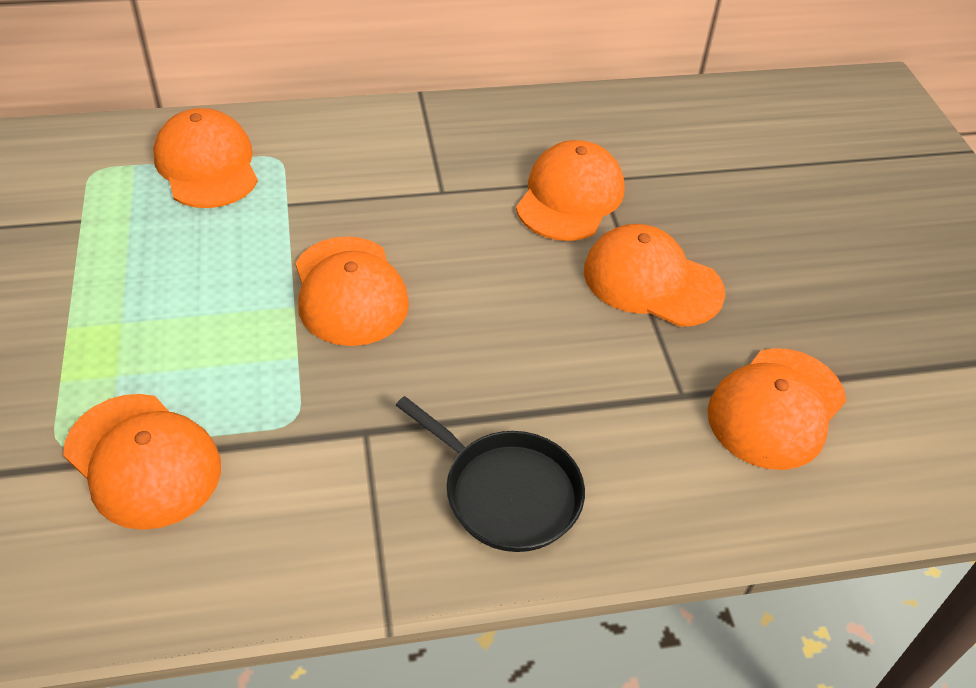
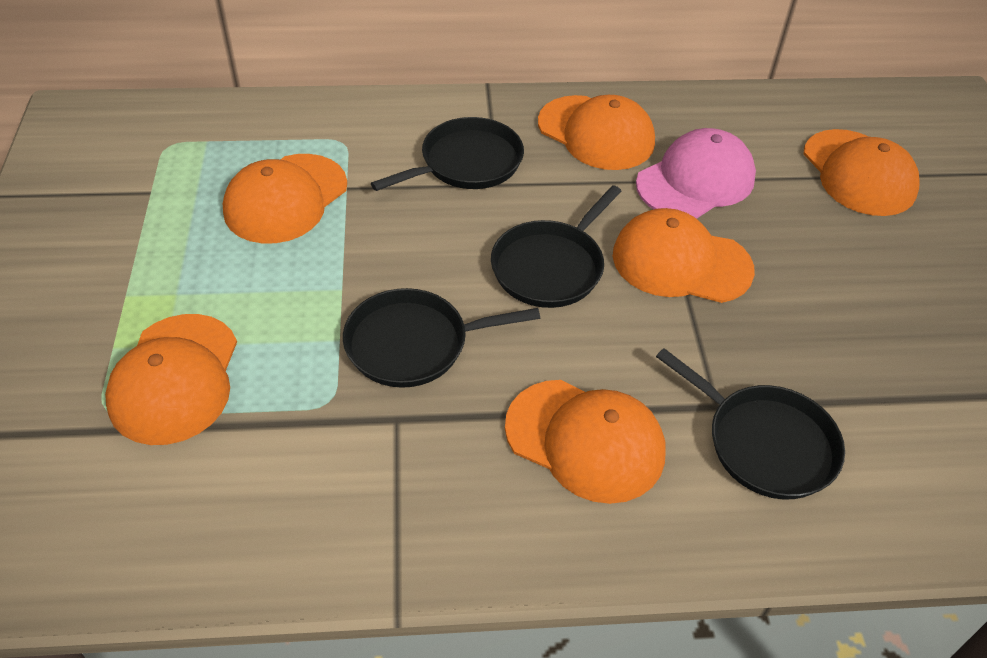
black pan: [396,396,585,552] = 1 -> [343,288,540,388] [371,117,524,191] [491,185,622,308] [656,348,845,499] = 4
pink cap: none = 0 -> [636,128,756,219] = 1

